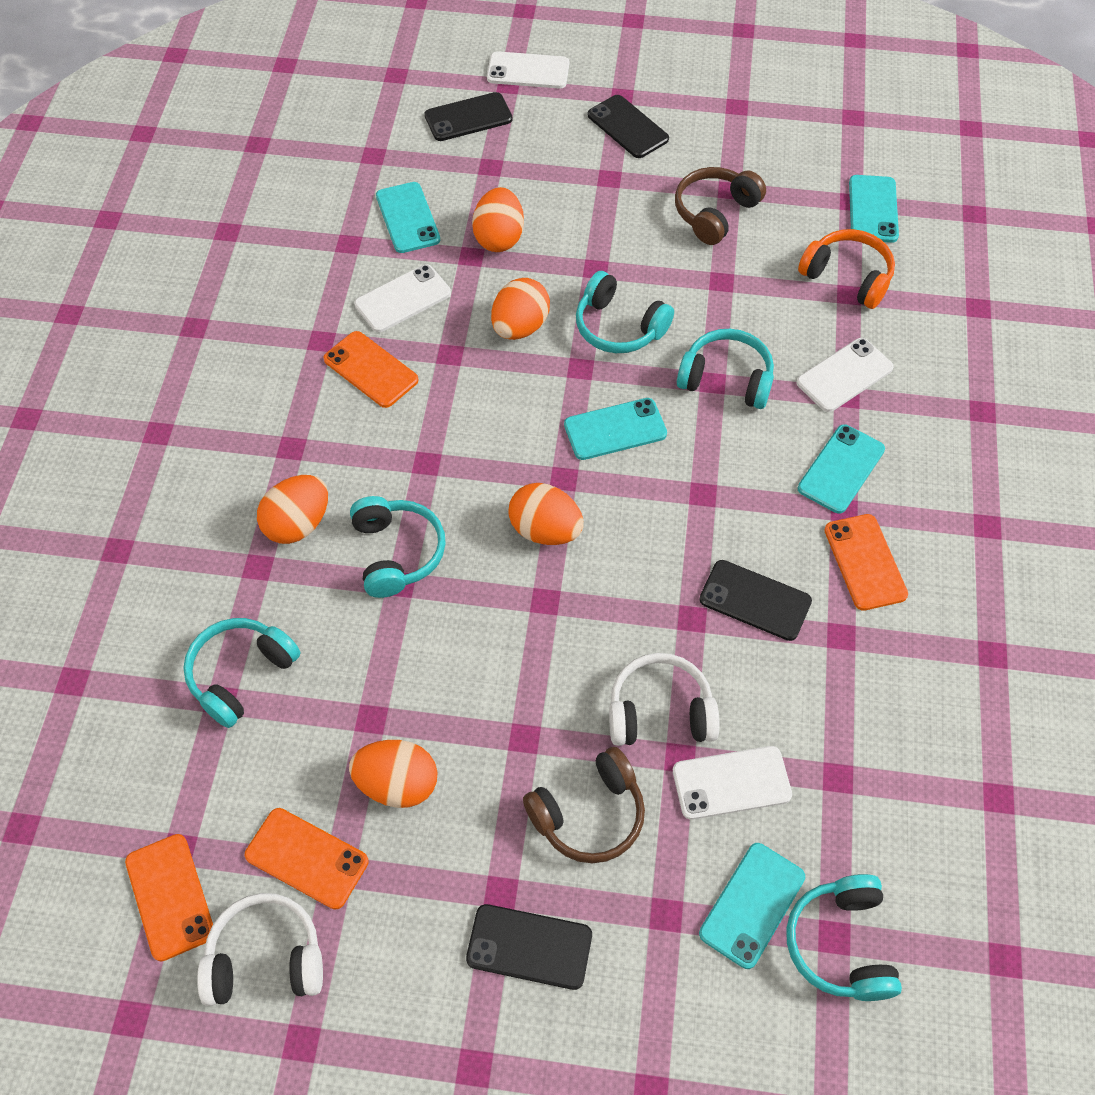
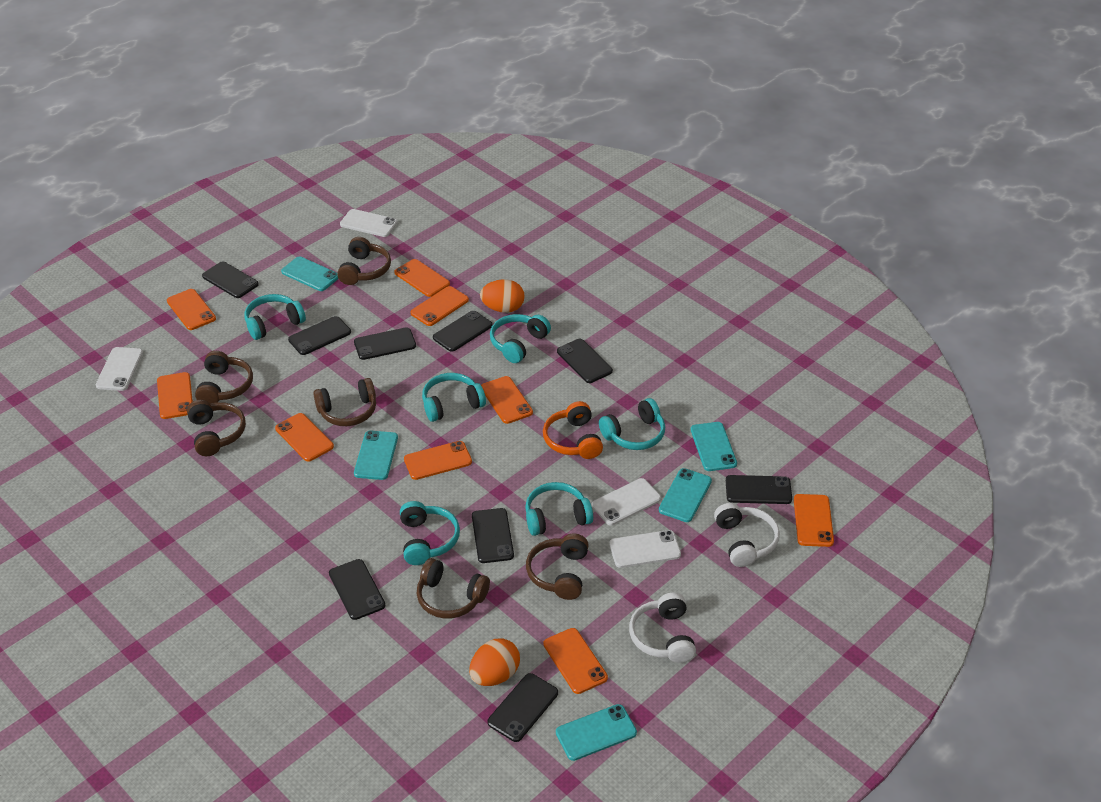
black phone: [425,92,513,141] [466,904,592,990] [588,95,669,158] [699,560,812,641] = 4 -> [202,261,259,298] [288,316,351,355] [329,559,385,620] [354,327,416,360] [433,311,493,352] [472,508,514,563] [488,673,558,742] [557,339,613,383] [726,475,792,504] = 9
brown headphones: [523,747,645,863] [675,167,766,245] = 2 -> [187,400,246,456] [195,351,253,403] [313,378,376,426] [337,237,391,285] [417,558,490,619] [526,534,589,600] = 6
orange egg: [257,475,328,544] [349,740,438,808] [472,187,524,252] [491,278,550,340] [508,483,584,545] = 5 -> [469,638,520,686] [480,279,525,313] = 2
orange phone: [125,834,213,961] [245,808,369,910] [323,331,418,408] [824,514,908,611] = 4 -> [157,372,193,419] [167,289,216,330] [275,413,334,462] [394,259,450,297] [404,441,472,480] [411,286,469,326] [481,376,533,424] [543,628,608,694] [794,494,834,547] = 9
turquoise headphones: [184,618,301,728] [350,496,446,598] [576,271,674,353] [677,329,774,409] [786,874,902,1001] = 5 -> [245,294,306,340] [400,501,460,565] [422,373,486,422] [490,314,551,363] [525,482,593,536] [599,398,665,450] = 6

